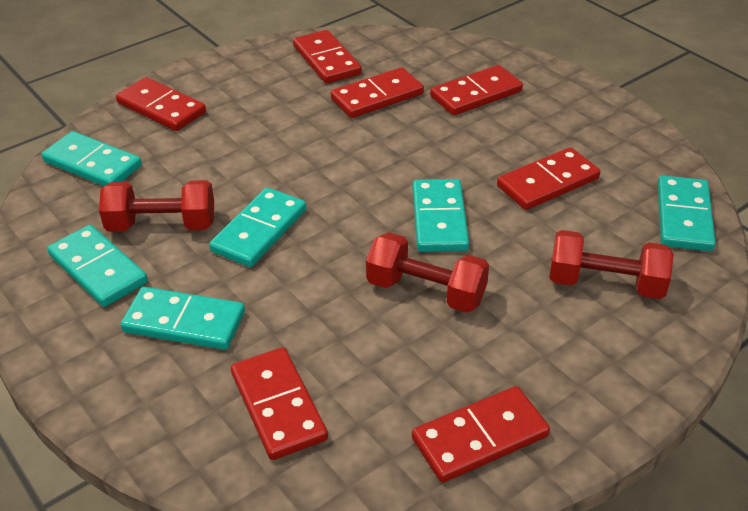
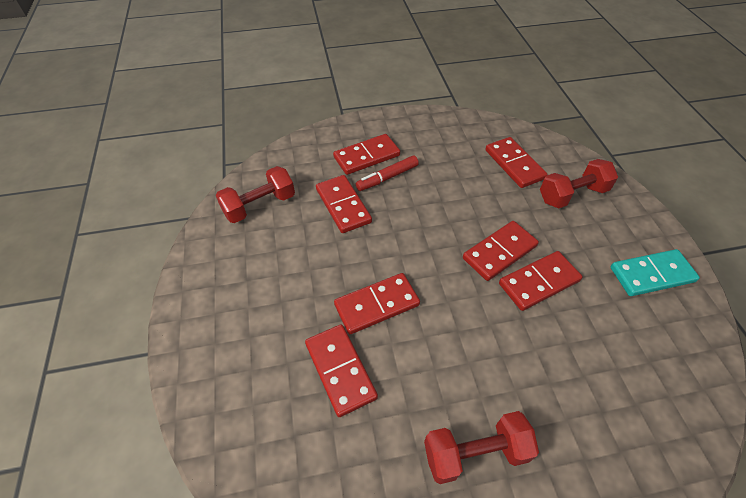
red marker: none = 0 -> [356,156,419,191] = 1
turquoise domino: [42,131,142,186] [47,225,148,307] [121,287,245,350] [209,187,306,267] [412,179,469,252] [657,175,716,251] = 6 -> [611,249,700,296] = 1

